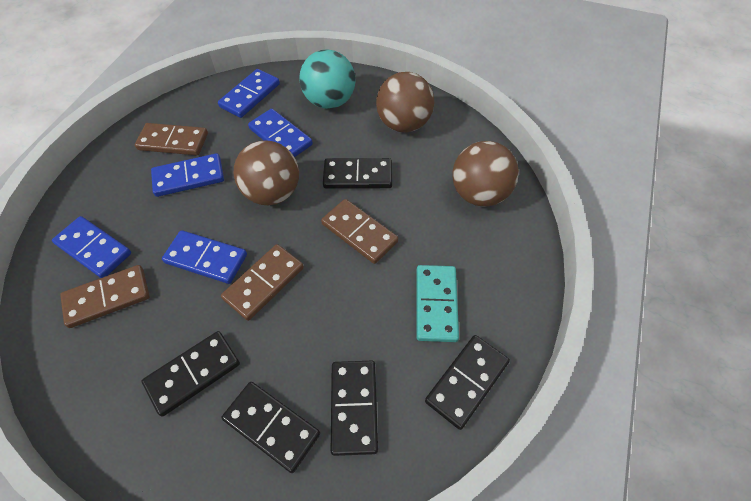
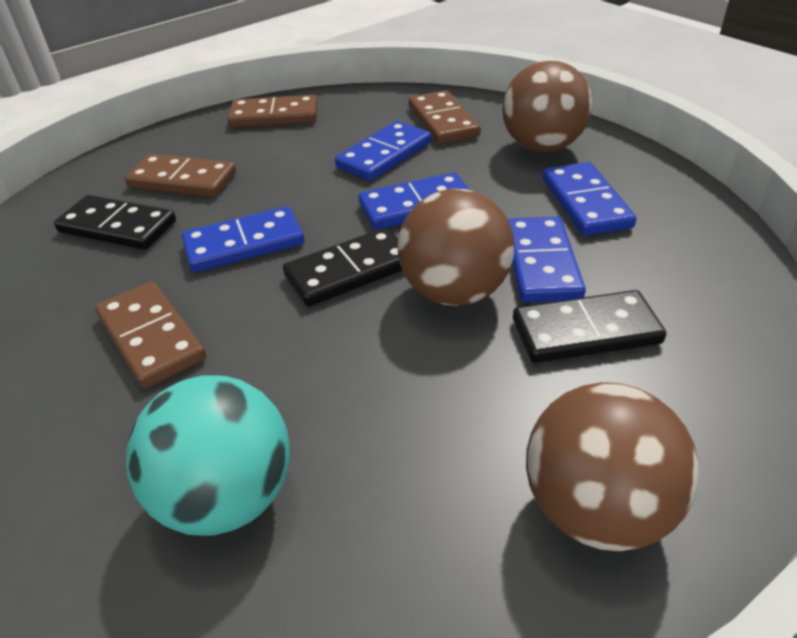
black domino: [142,331,240,416] [222,382,320,473] [323,158,392,189] [331,361,378,456] [425,335,510,430] = 5 -> [54,195,176,250] [283,228,402,306] [513,290,666,363] = 3
turquoise domino: [416,265,459,342] = 1 -> none = 0

